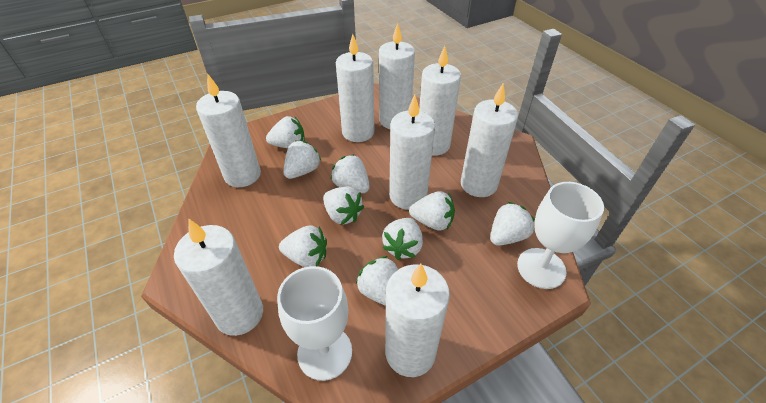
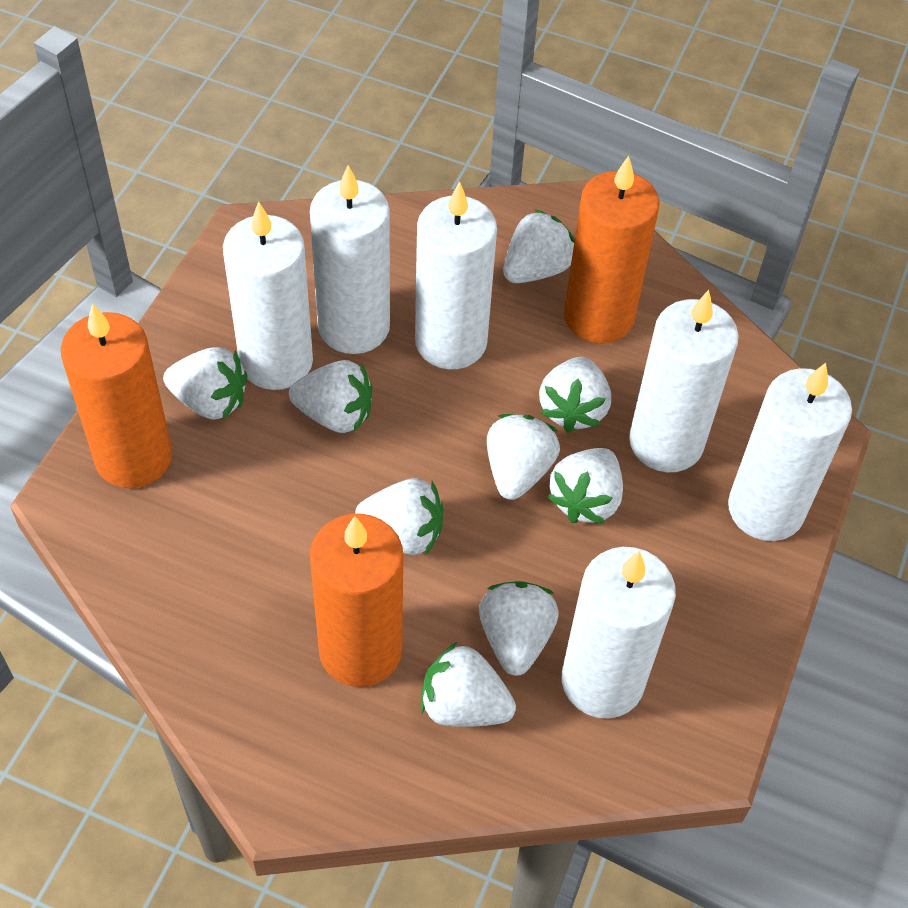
orange candle: none = 0 -> [61,303,172,488] [310,513,403,687] [564,156,660,344] = 3
white candle: [174,219,263,336] [196,75,261,187] [336,34,375,142] [379,23,415,129] [385,264,450,377] [389,95,435,210] [419,46,461,156] [461,83,518,197] = 8 -> [223,202,313,390] [310,165,390,354] [415,181,497,369] [562,547,676,718] [629,290,739,472] [728,363,852,541] = 6
white goblet: [277,266,352,381] [517,182,604,289] = 2 -> none = 0

